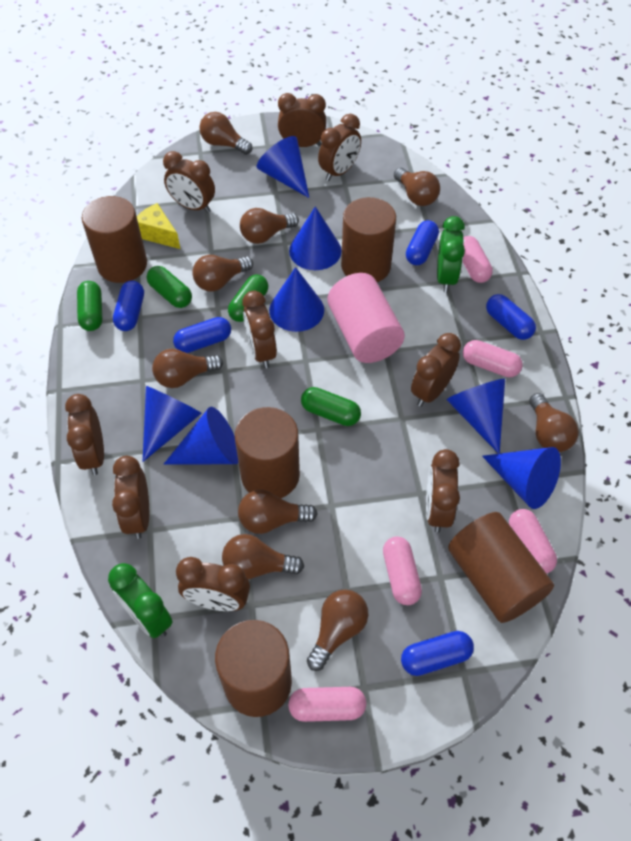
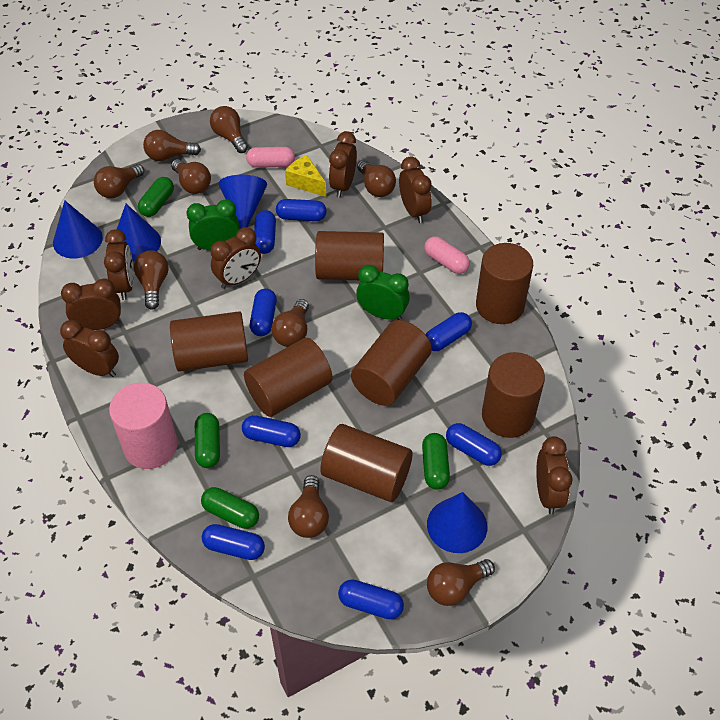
blue capsule: [113,281,144,331] [173,317,231,353] [401,631,474,676] [406,220,439,265] [486,294,536,340] = 5 -> [202,524,265,560] [242,415,301,447] [250,288,277,336] [254,210,276,254] [276,199,327,221] [338,579,404,619] [426,312,472,351] [446,423,502,466] = 8
blue cone: [143,386,202,462] [164,407,239,464] [257,136,309,198] [269,267,324,332] [289,206,342,270] [447,379,505,454] [482,447,561,509] = 7 -> [53,200,103,259] [117,204,161,262] [218,175,267,229] [427,492,487,553] = 4
brown clock: [65,394,104,475] [112,456,149,539] [163,151,215,213] [176,557,250,611] [242,291,277,368] [278,93,326,147] [318,114,361,181] [411,333,461,407] [426,449,460,533] = 9 -> [60,320,119,377] [61,279,121,330] [104,229,134,300] [211,227,261,289] [329,131,357,198] [399,156,432,223] [536,436,573,514] = 7
brown cylinder: [82,196,147,283] [215,620,292,717] [235,407,300,498] [341,197,396,282] [448,512,554,623] = 5 -> [170,311,248,372] [244,338,332,417] [315,231,384,280] [320,424,412,502] [351,320,432,406] [476,243,533,324] [482,352,545,438] = 7
pink capsule: [288,687,366,722] [383,537,422,605] [463,236,493,283] [463,340,523,377] [509,509,557,574] = 5 -> [246,147,295,168] [424,236,470,274] = 2

